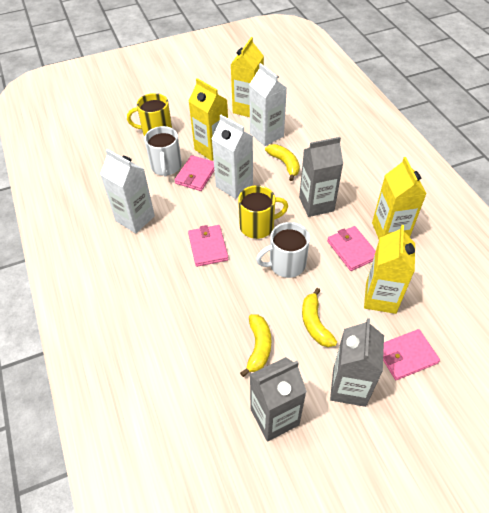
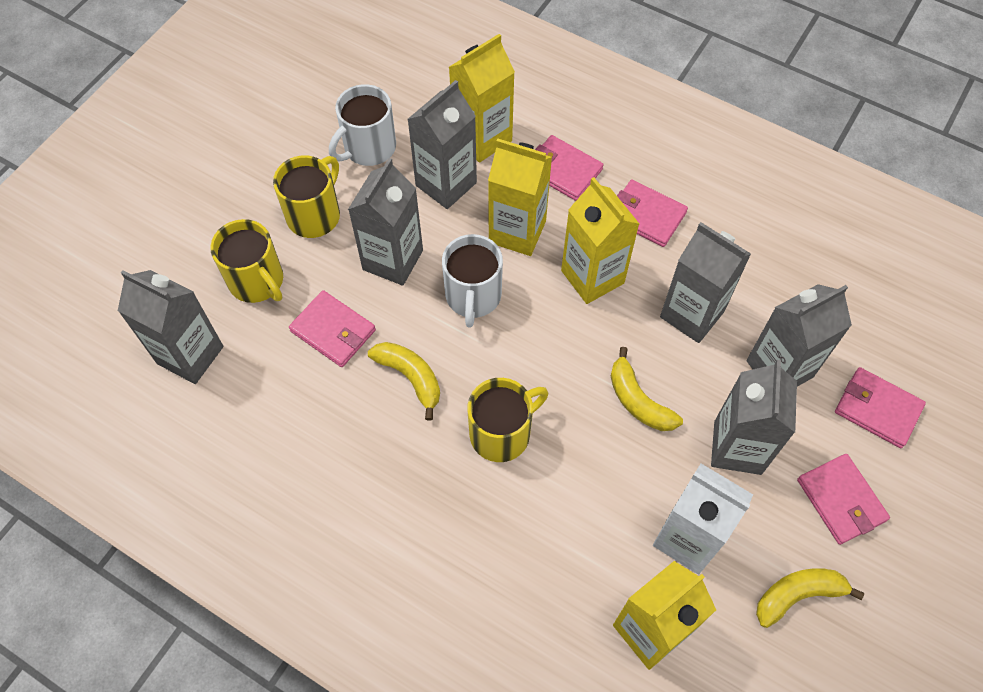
grey carton: [250,357,307,441] [299,137,343,217] [330,318,384,407] = 3 -> [118,270,224,384] [348,158,423,286] [407,80,477,209] [660,222,751,343] [711,360,797,475] [746,284,852,387] = 6
pink wallet: [174,155,214,191] [188,225,228,267] [327,226,376,271] [383,329,440,380] = 4 -> [289,290,376,367] [535,135,604,201] [617,179,688,247] [797,454,890,545] [835,367,926,448] = 5
white carton: [100,149,155,233] [212,115,253,199] [249,63,287,146] = 3 -> [653,464,753,574] = 1
yellow mug: [127,93,172,136] [238,185,288,239] = 2 -> [210,219,283,303] [273,155,340,238] [468,378,548,462] = 3

